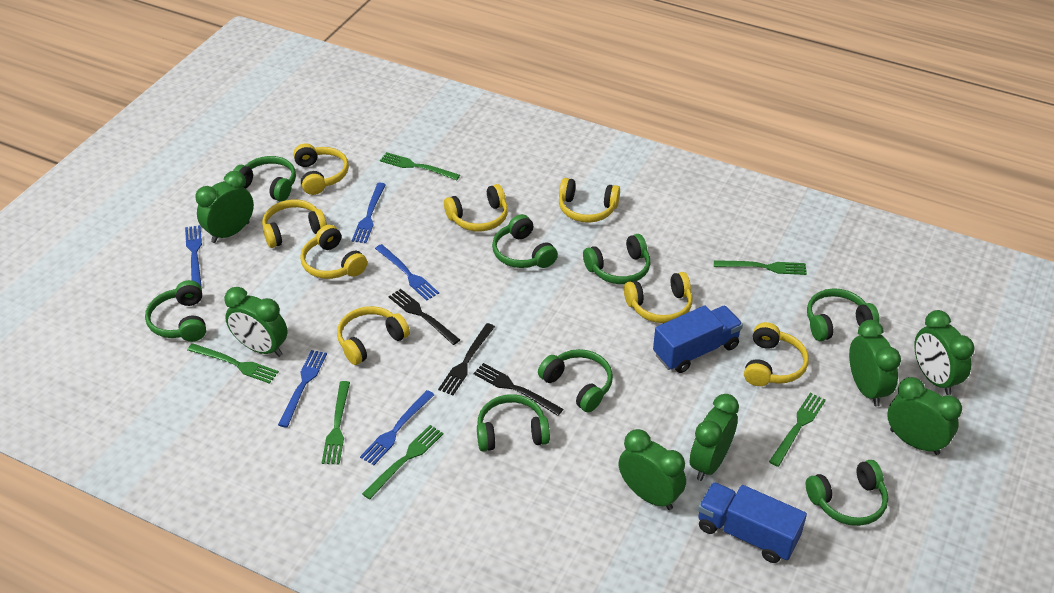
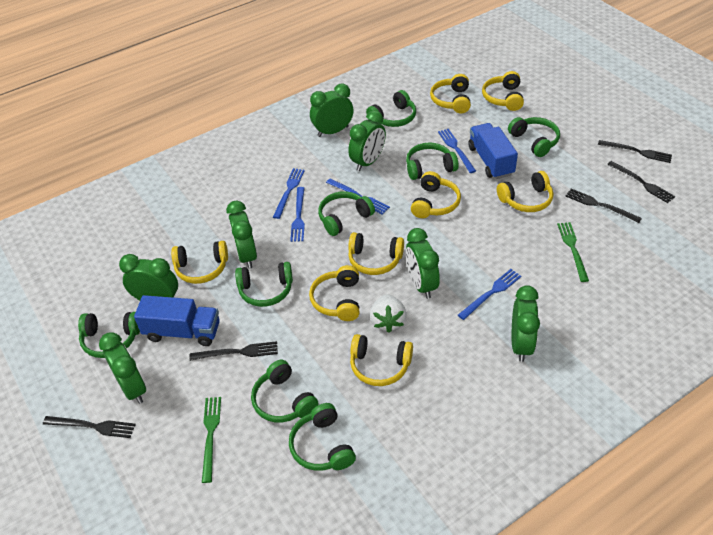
black fork: [388,289,460,345] [438,323,495,395] [473,363,563,416] = 3 -> [43,416,136,438] [189,341,278,361] [565,189,642,223] [598,140,672,163] [607,161,675,203] = 5
green fork: [187,343,279,384] [322,381,350,464] [362,425,444,500] [380,152,460,180] [714,260,807,275] [769,393,826,467] = 6 -> [202,397,221,483] [557,222,589,282] = 2
white strawberry: none = 0 -> [370,294,406,333] = 1

